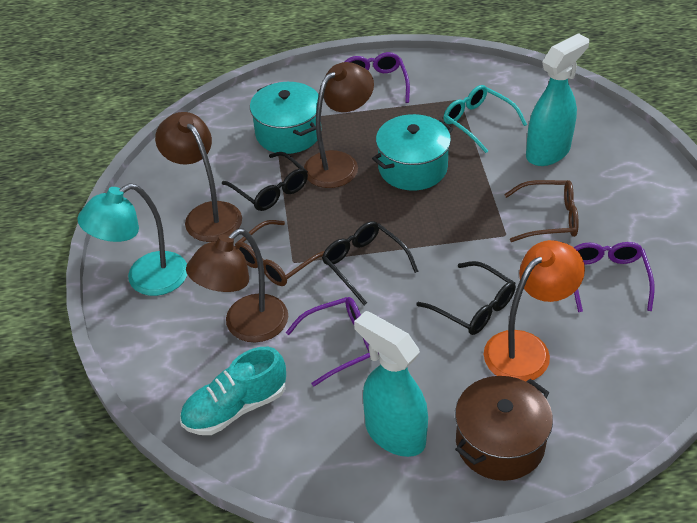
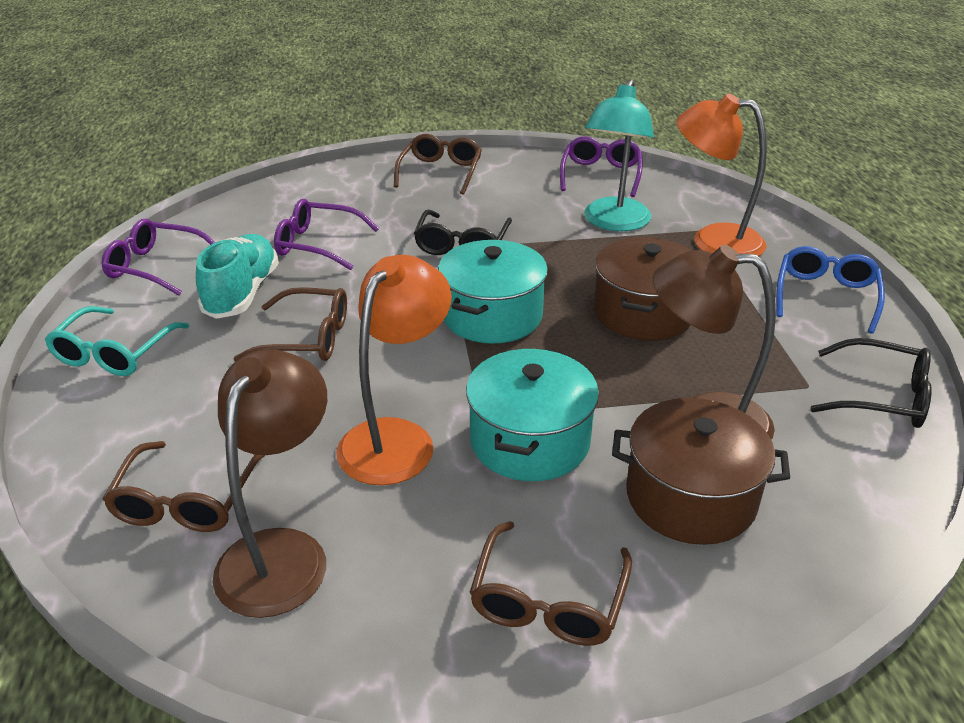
black glasses: [222,152,308,211] [322,221,418,305] [416,261,516,335] = 3 -> [414,210,512,255] [810,338,932,428] = 2
blue glasses: none = 0 -> [776,246,885,334] = 1
brown glasses: [235,220,324,286] [504,180,579,242] = 2 -> [103,441,265,532] [233,287,347,362] [394,134,482,195] [469,521,632,646] = 4
brown lamp: [155,112,242,242] [186,229,288,342] [304,62,374,188] = 3 -> [213,349,327,618] [653,245,776,440] = 2
brown pot: [455,376,553,481] = 1 -> [594,237,691,340] [612,398,790,545] = 2
orange lamp: [484,240,585,381] = 1 -> [336,255,452,485] [676,94,767,256] = 2
turquoise spray bottle: [354,311,428,457] [526,33,589,166] = 2 -> none = 0

